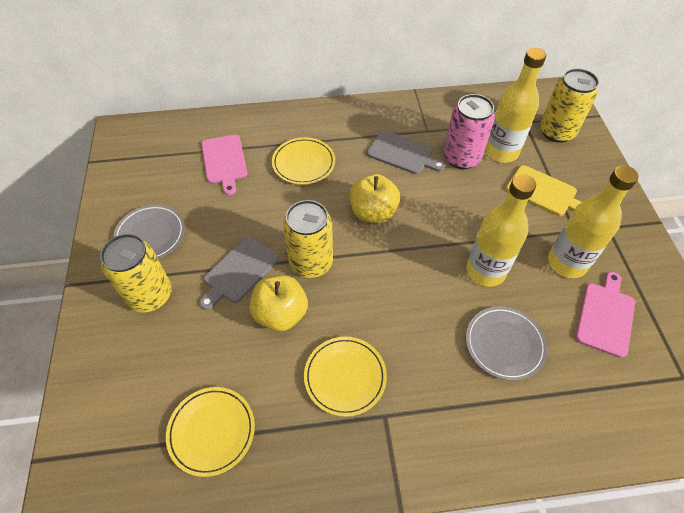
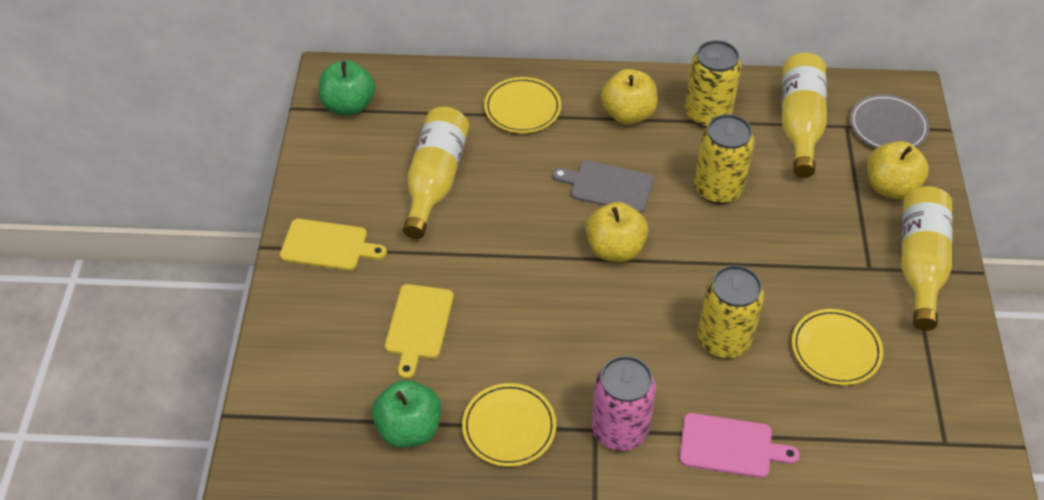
green apple: none = 0 -> [319,60,375,116] [372,380,441,448] = 2
grey cutting board: [200,236,279,310] [367,131,445,174] = 2 -> [552,160,654,213] = 1
grey plate: [113,205,185,259] [466,306,547,381] = 2 -> [850,94,930,148] = 1
pink cutting board: [202,135,247,195] [576,272,635,358] = 2 -> [679,413,800,478] = 1
yellow apple: [250,275,308,331] [350,174,400,223] = 2 -> [586,202,648,262] [601,69,658,125] [867,141,929,199] = 3
yellow cutting board: [506,165,582,216] = 1 -> [280,219,387,271] [385,284,454,379] = 2

